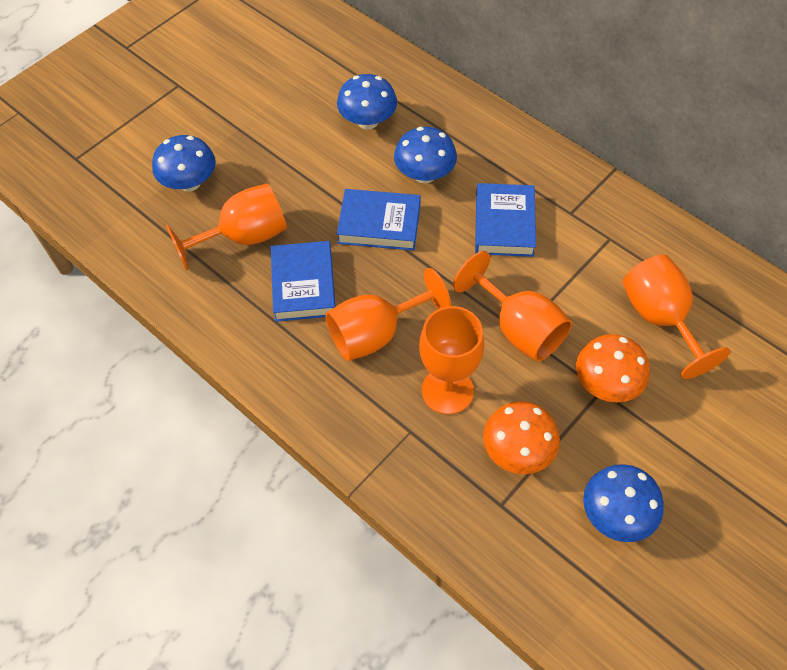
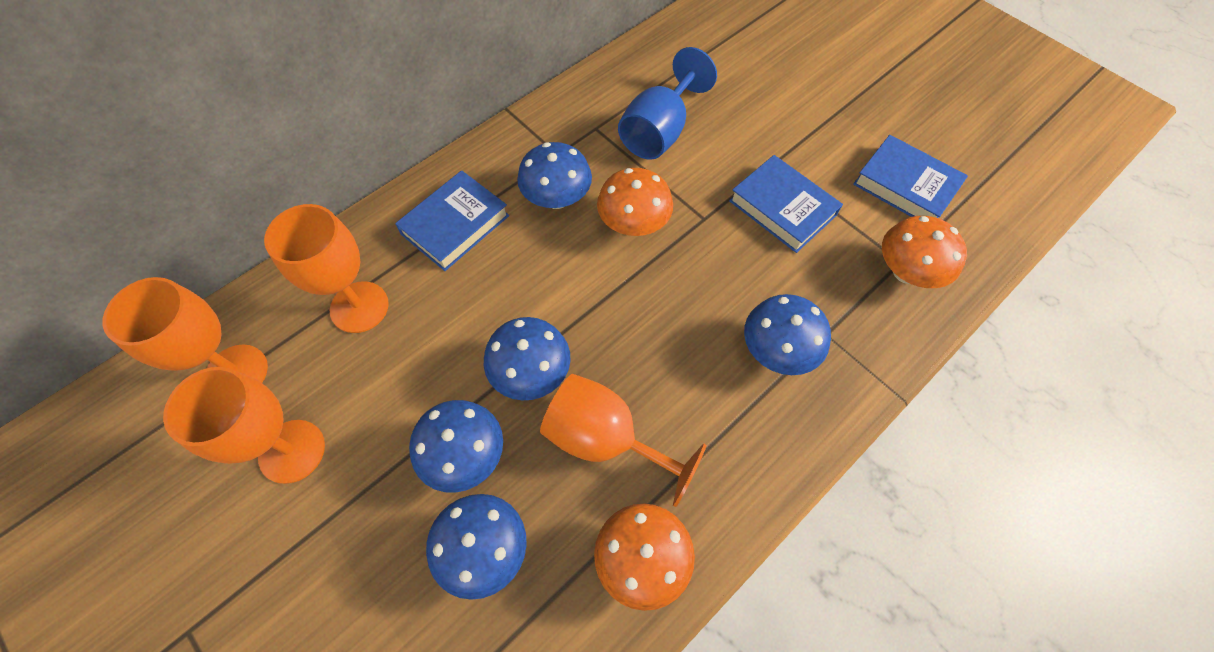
blue goblet: none = 0 -> [618,47,717,160] = 1
blue mushroom: [152,135,216,192] [337,74,397,129] [394,127,457,183] [583,464,664,542] = 4 -> [409,400,503,493] [426,494,527,600] [484,317,571,401] [517,142,592,209] [744,294,831,375] = 5
orange goblet: [166,184,287,271] [325,268,451,361] [419,306,484,415] [453,251,572,362] [623,255,730,379] = 5 -> [103,277,268,383] [163,367,325,484] [264,204,389,333] [540,374,706,507] = 4
orange mushroom: [483,401,560,474] [576,334,650,403] = 2 -> [594,504,695,611] [597,168,673,236] [882,216,967,288] = 3

